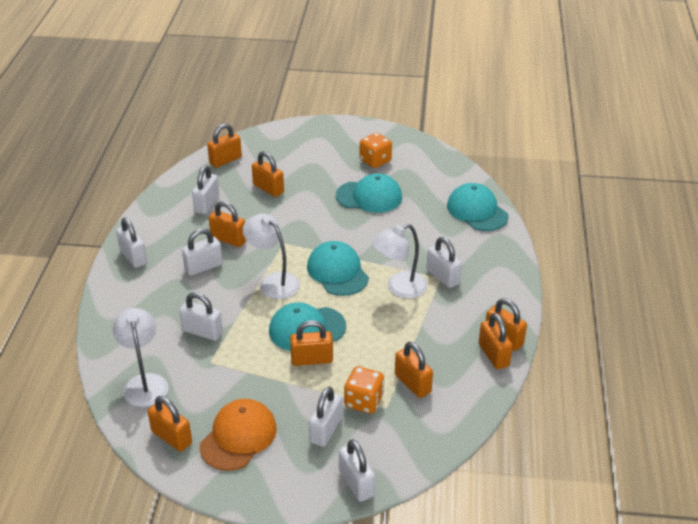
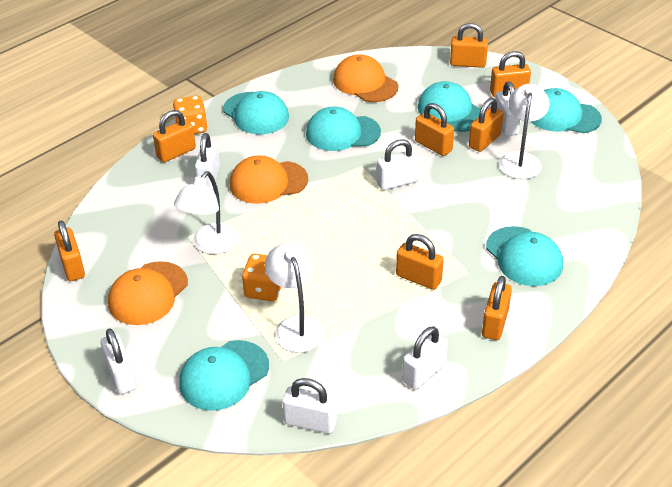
orange cap: [200,399,277,471] = 1 -> [108,261,188,325] [230,155,308,204] [333,54,398,102] = 3
turquoise cap: [269,302,346,351] [307,241,369,296] [336,173,402,213] [447,183,509,231] = 4 -> [179,340,269,411] [223,91,289,134] [306,107,381,151] [418,81,481,132] [486,226,563,286] [531,88,602,133] = 6
white padlock: [116,217,147,268] [179,292,223,341] [182,228,223,276] [192,165,219,214] [309,387,342,447] [339,439,375,502] [427,237,462,288] = 7 -> [100,328,137,394] [195,133,220,189] [282,378,337,434] [376,139,419,190] [402,326,448,390] [495,81,521,136] = 6

